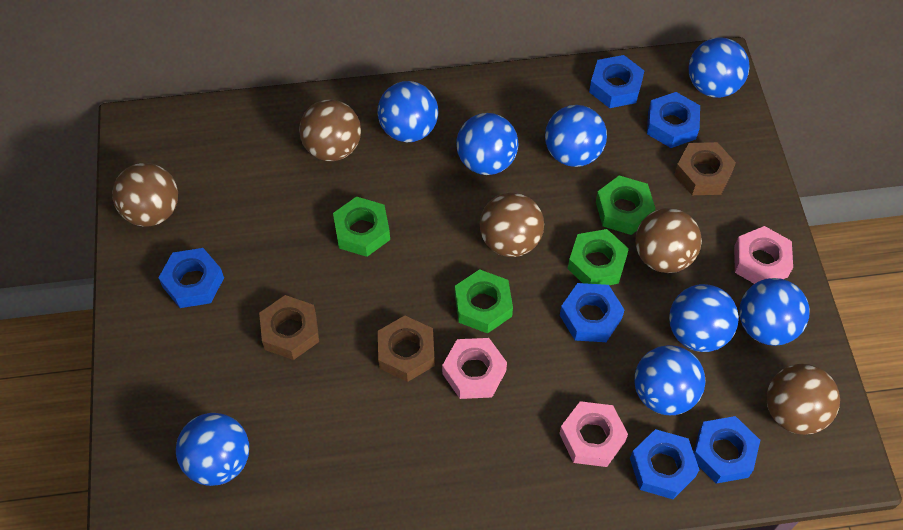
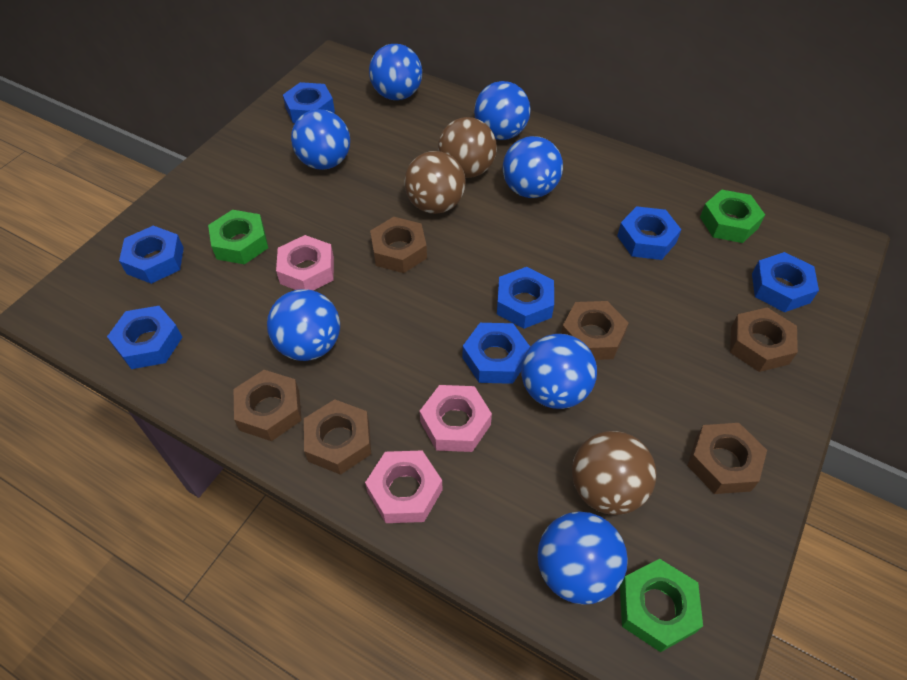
blue ball: [176,413,249,486] [377,81,438,142] [456,113,518,175] [545,105,607,167] [634,345,706,415] [669,284,739,352] [688,37,750,98] [739,278,810,346] = 8 -> [267,289,340,361] [291,109,350,170] [369,44,422,100] [474,81,530,140] [503,136,563,198] [521,334,597,409] [537,512,628,605] = 7
blue nut: [159,248,224,308] [560,283,625,342] [589,55,644,108] [630,429,699,499] [647,92,700,148] [693,416,760,484] = 6 -> [107,306,182,369] [119,226,184,284] [283,82,335,123] [463,323,530,384] [497,267,554,329] [617,206,681,260] [752,252,819,312] = 7
brown ball: [112,163,178,227] [299,100,361,161] [480,192,544,257] [635,208,702,273] [766,364,840,435] = 5 -> [404,151,466,214] [438,117,497,178] [572,431,656,515] = 3
brown nut: [259,295,319,360] [378,316,435,382] [674,142,736,195] = 3 -> [234,370,302,441] [304,399,371,475] [370,217,427,273] [561,301,629,360] [687,423,767,494] [730,307,798,372] = 6
green nut: [333,196,390,257] [455,269,513,334] [568,229,629,285] [596,175,656,235] = 4 -> [208,210,268,264] [620,559,703,652] [700,190,765,243] = 3

